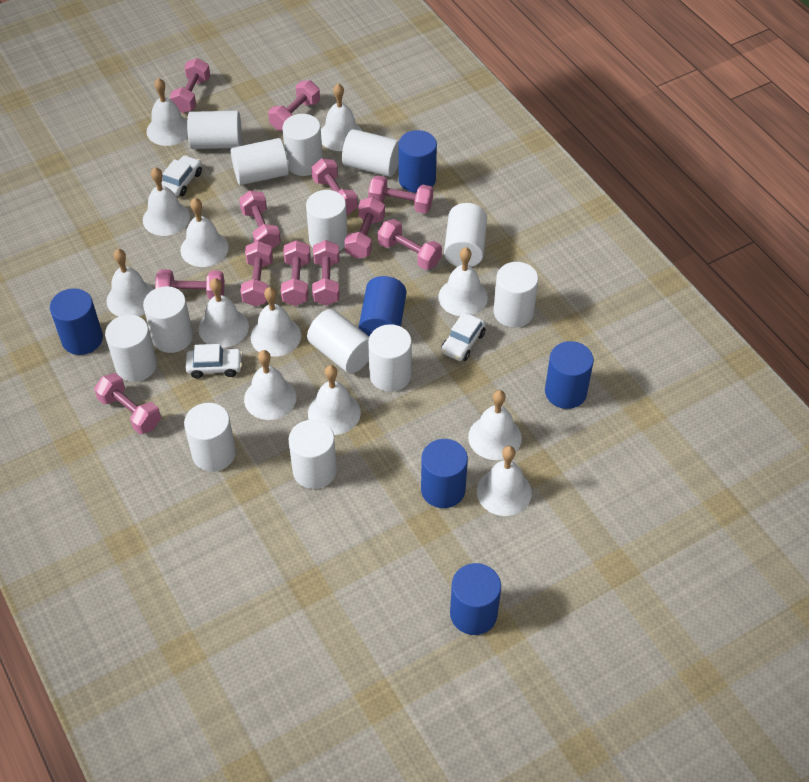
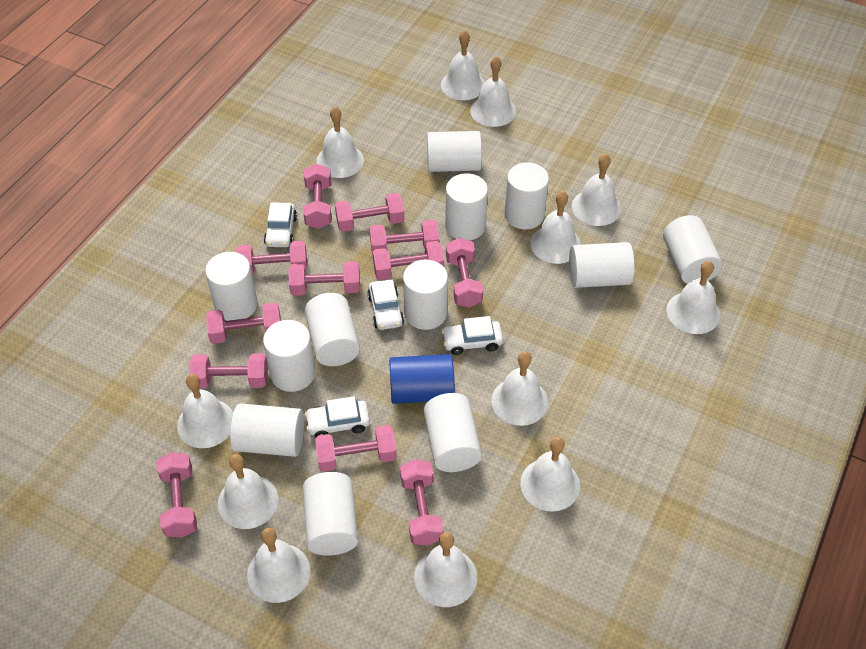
blue cylinder: [50,288,103,355] [359,276,406,337] [398,130,437,193] [421,439,468,508] [450,563,501,635] [545,341,594,409] = 6 -> [389,354,455,404] = 1
white car: [162,155,202,196] [186,344,243,378] [441,313,486,361] = 3 -> [264,202,297,247] [305,396,370,437] [367,279,404,330] [442,316,503,355] = 4
white cylinder: [105,315,157,382] [143,286,193,353] [184,403,236,472] [187,111,242,149] [231,138,289,185] [282,114,323,176] [289,420,337,489] [306,190,348,251] [307,309,369,374] [342,129,399,177] [368,324,412,392] [444,203,487,267] [494,262,538,328] = 13 -> [205,252,258,321] [230,403,304,457] [263,320,315,392] [303,472,358,556] [305,293,360,366] [403,260,448,330] [424,393,482,472] [427,131,482,172] [445,173,488,241] [504,162,549,229] [569,242,635,288] [663,215,722,284] = 12

